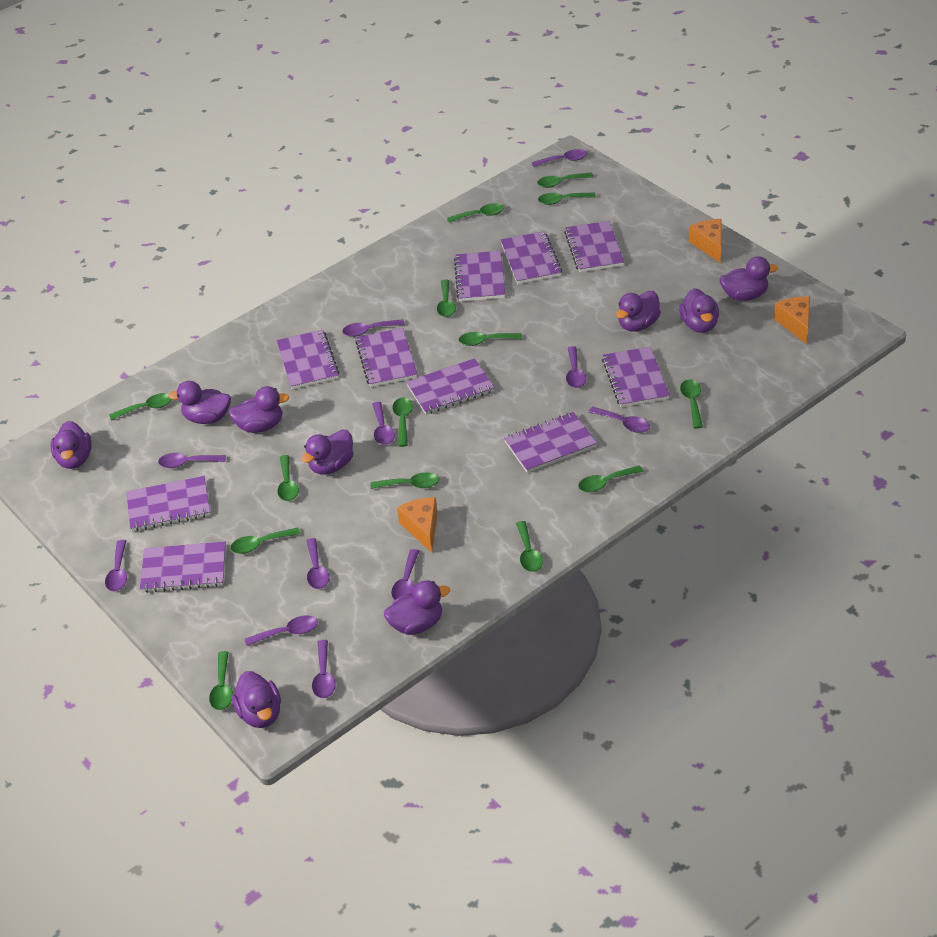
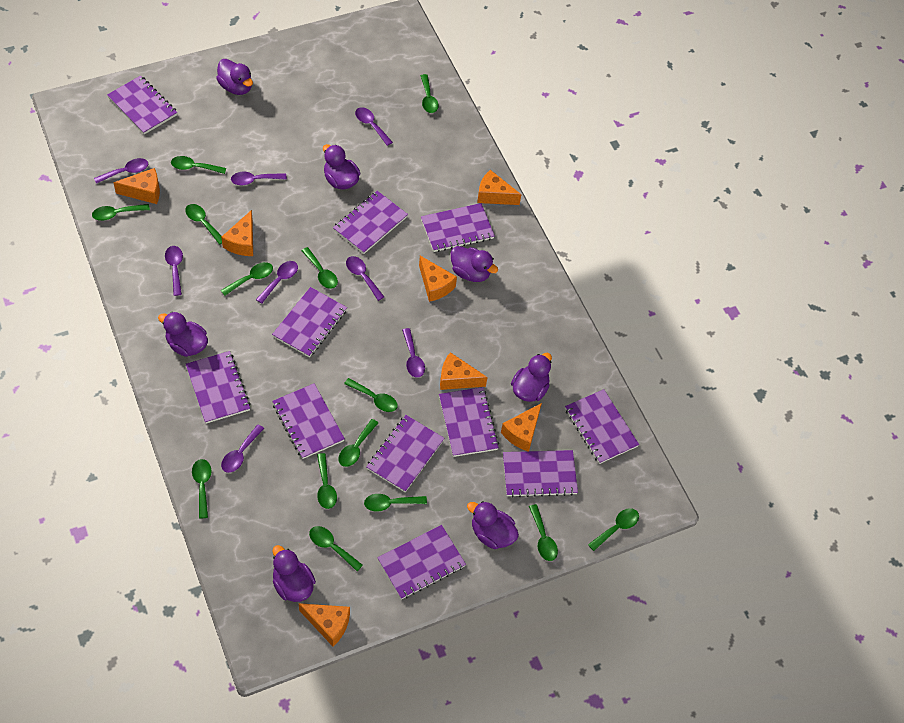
orange cheese: [397,497,438,553] [689,219,722,263] [774,296,810,344] = 3 -> [113,168,160,204] [221,210,253,256] [299,603,350,646] [419,256,457,302] [440,352,488,390] [477,170,522,205] [501,403,542,451] = 7
purple duck: [51,421,92,469] [168,381,231,424] [228,386,289,433] [232,671,281,728] [301,429,354,475] [384,580,450,635] [616,291,661,332] [679,288,719,333] [719,256,778,301] = 9 -> [158,312,208,357] [216,59,253,95] [272,545,316,602] [323,144,360,190] [451,246,498,282] [467,501,519,549] [511,353,552,402] = 7
purple notebook: [126,476,211,531] [140,542,226,593] [276,330,339,389] [355,328,418,387] [406,358,495,415] [454,251,506,302] [501,231,562,284] [504,412,597,473] [564,221,624,272] [602,347,670,407] = 10 -> [107,75,177,135] [186,351,251,424] [272,287,347,357] [272,383,345,459] [333,191,408,254] [366,415,444,492] [378,525,466,600] [421,203,495,252] [439,387,499,457] [503,450,578,498] [565,389,639,464] = 11
purple spoon: [105,540,127,591] [158,453,226,468] [245,615,318,646] [306,538,329,589] [312,640,336,698] [342,319,405,337] [372,402,395,445] [391,549,419,600] [532,149,587,167] [566,346,586,388] [588,407,650,433] = 11 -> [94,158,148,184] [165,246,183,296] [221,424,264,473] [231,172,287,185] [256,261,298,304] [346,256,384,301] [355,107,393,146] [402,328,425,378] = 8

